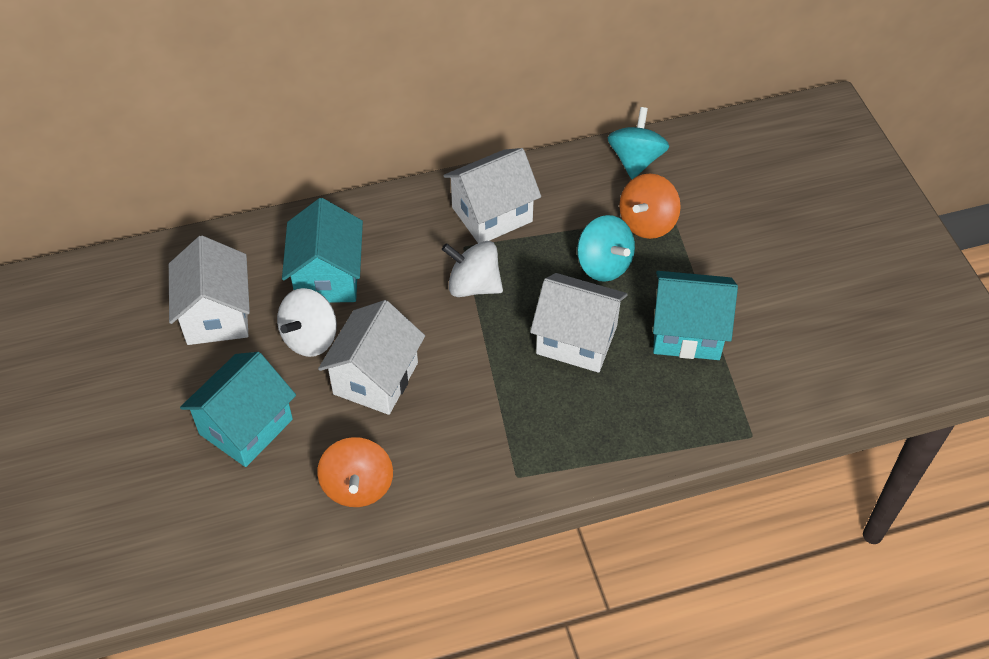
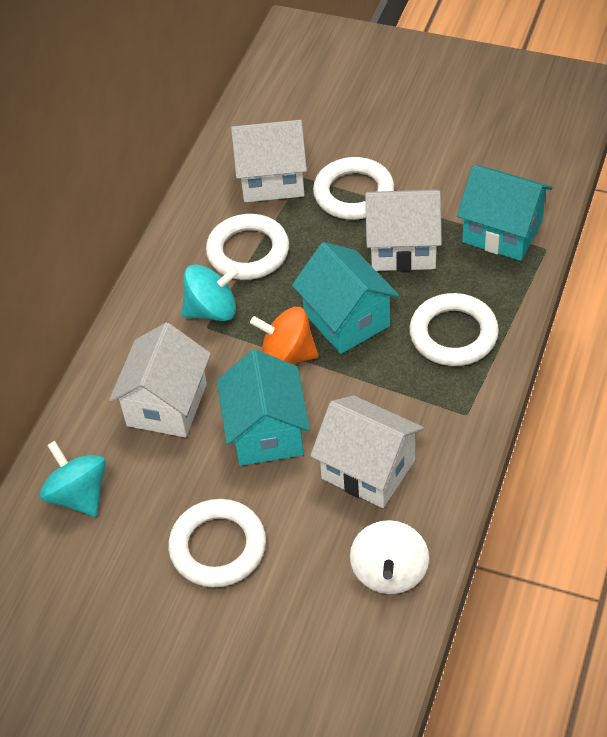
orange spinning top: [317,437,393,507] [619,174,681,239] = 2 -> [250,307,319,364] = 1
white ring: none = 0 -> [168,499,266,587] [206,214,289,280] [313,157,394,220] [409,293,499,366] = 4
white spinning top: [277,288,337,357] [442,241,503,297] = 2 -> [350,520,429,594] = 1

